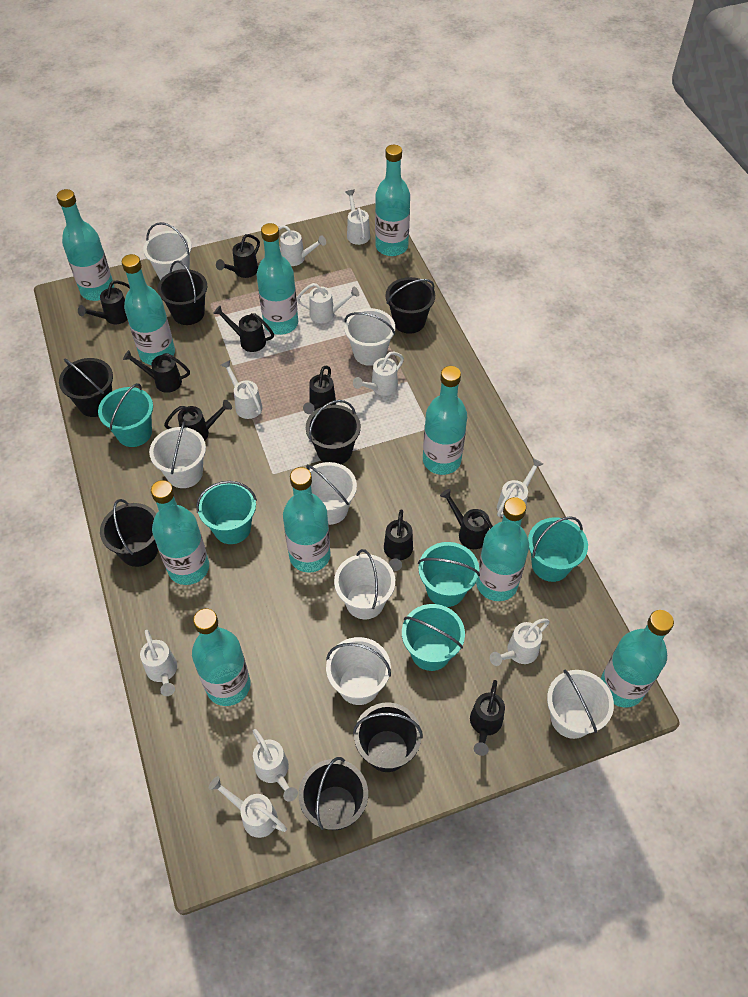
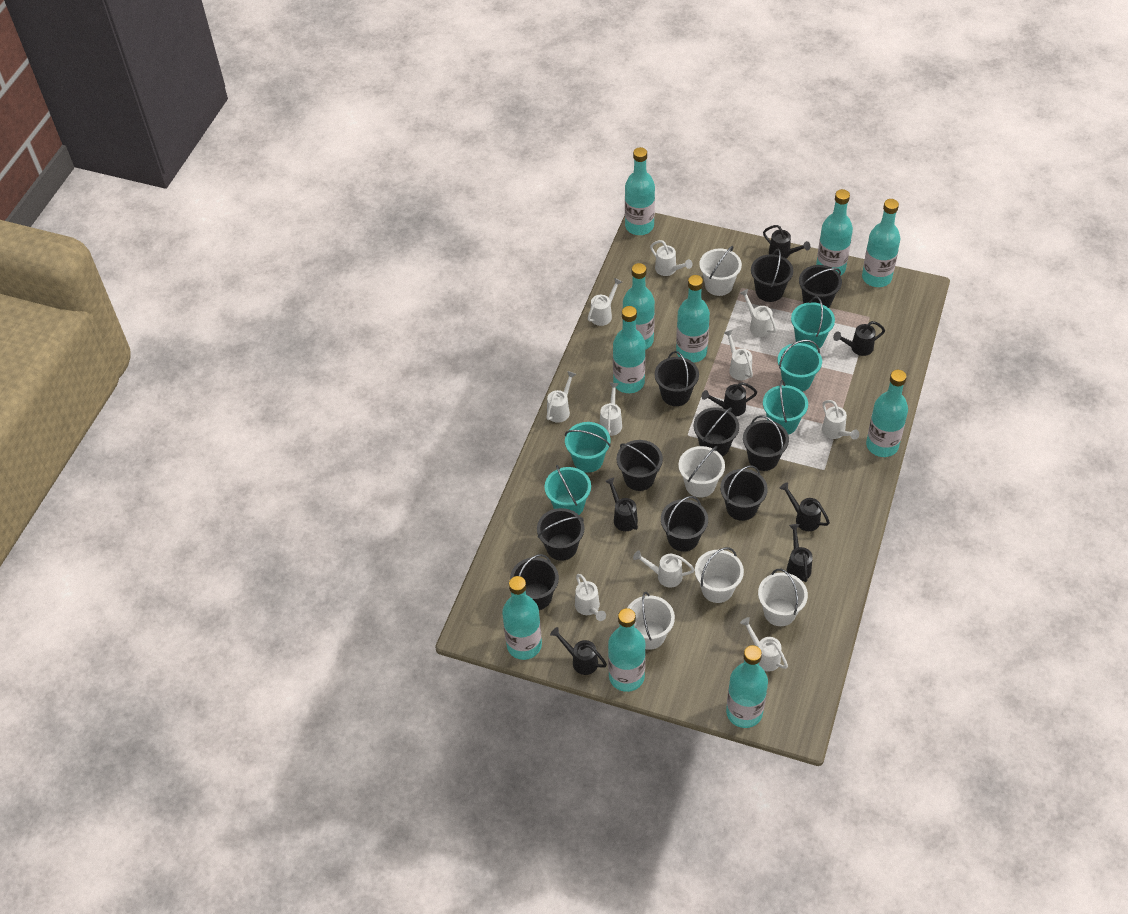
black bucket: [59,358,113,417] [100,499,158,567] [157,260,207,325] [298,757,368,830] [306,400,361,464] [353,702,423,772] [386,277,435,334] = 7 -> [510,554,559,610] [537,508,585,561] [617,440,663,491] [655,351,699,406] [661,496,708,552] [693,407,739,457] [720,465,768,521] [743,415,789,471] [751,249,793,302] [799,265,842,308] = 10
black watering can: [78,281,130,324] [123,350,190,393] [164,400,232,441] [213,305,274,352] [216,234,260,278] [303,366,336,414] [384,509,413,571] [440,489,493,549] [470,680,505,756] = 9 -> [550,627,607,675] [605,477,638,531] [702,382,757,417] [763,225,810,259] [780,482,830,531] [787,524,813,582] [833,321,885,356] = 7
white bucket: [143,222,192,280] [149,421,206,488] [306,462,357,525] [326,637,391,705] [334,549,395,619] [344,308,395,366] [547,670,614,739] = 7 -> [628,592,675,650] [678,446,725,497] [695,547,744,603] [699,245,742,296] [758,569,808,626] = 5

